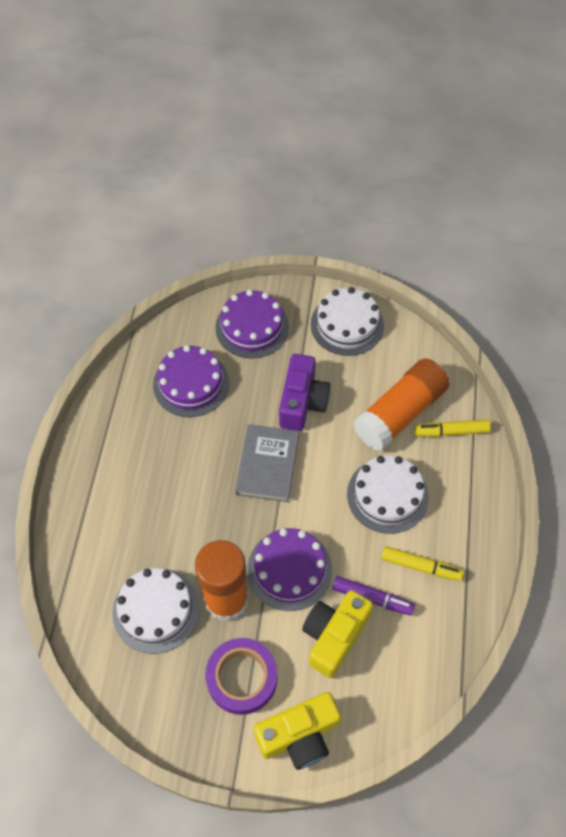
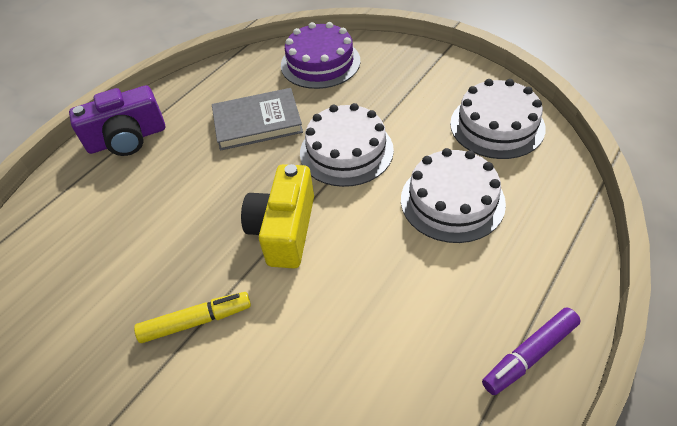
orange glue stick: [195,540,249,622] [353,358,450,451] = 2 -> none = 0
purple cake: [153,345,229,417] [216,289,289,358] [247,528,332,611] = 3 -> [281,22,360,89] = 1
purple tape: [205,638,277,715] = 1 -> none = 0
yellow camera: [254,692,341,770] [302,590,373,678] = 2 -> [241,164,314,269] = 1
yellow marker: [381,546,464,581] [414,419,491,437] = 2 -> [134,292,251,343] = 1

